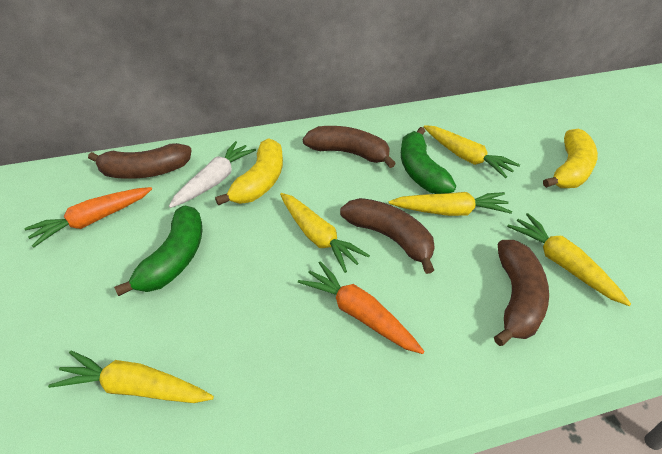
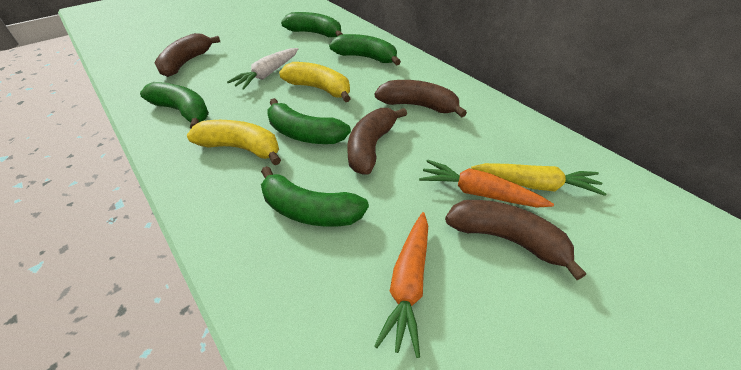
green banana: [114,206,202,296] [401,127,456,194] = 2 -> [140,82,209,128] [261,166,369,227] [267,98,351,144] [281,12,342,37] [329,34,401,65] = 5
yellow carrot: [48,350,214,403] [280,193,370,273] [389,192,512,216] [424,125,520,178] [507,213,631,306] = 5 -> [471,163,607,196] = 1

